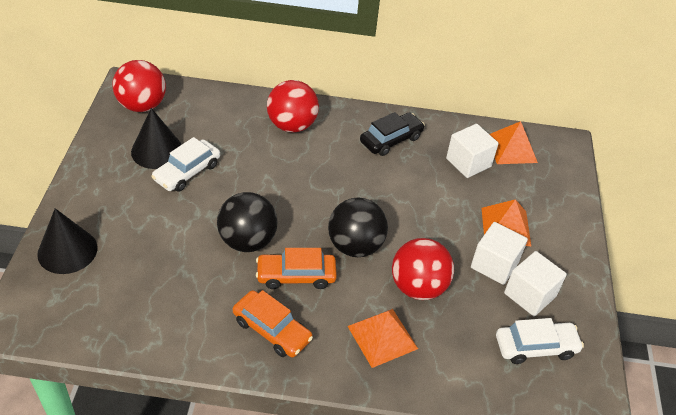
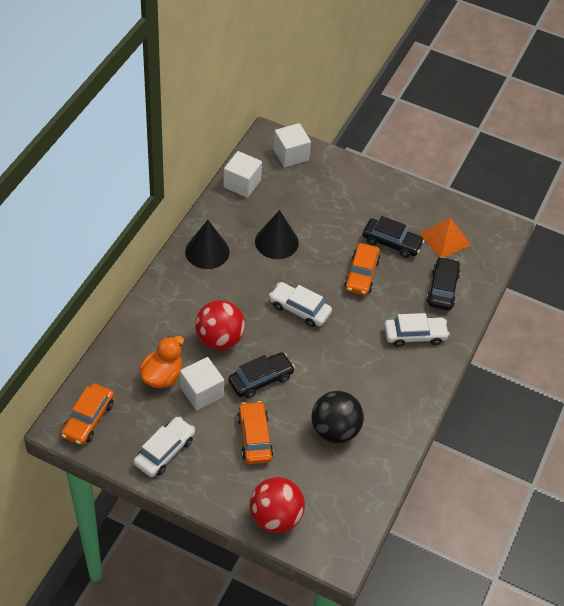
black ball: [217,192,278,252] [328,198,388,257] = 2 -> [311,391,364,443] = 1
black car: [360,112,425,156] = 1 -> [228,352,295,398] [363,216,425,258] [427,257,461,310] = 3
orange car: [233,290,313,357] [256,248,337,289] = 2 -> [61,383,114,445] [237,401,273,464] [344,243,380,295] = 3
orange duck: none = 0 -> [139,336,184,388] = 1
orange pyramid: [347,309,418,368] [482,199,531,246] [489,121,538,164] = 3 -> [419,218,471,257] = 1
red ball: [112,60,166,112] [267,80,319,133] [392,238,454,300] = 3 -> [195,300,245,350] [250,477,305,533] = 2
white car: [151,137,220,192] [496,318,584,364] = 2 -> [134,417,195,477] [269,282,332,327] [384,313,450,347] = 3

